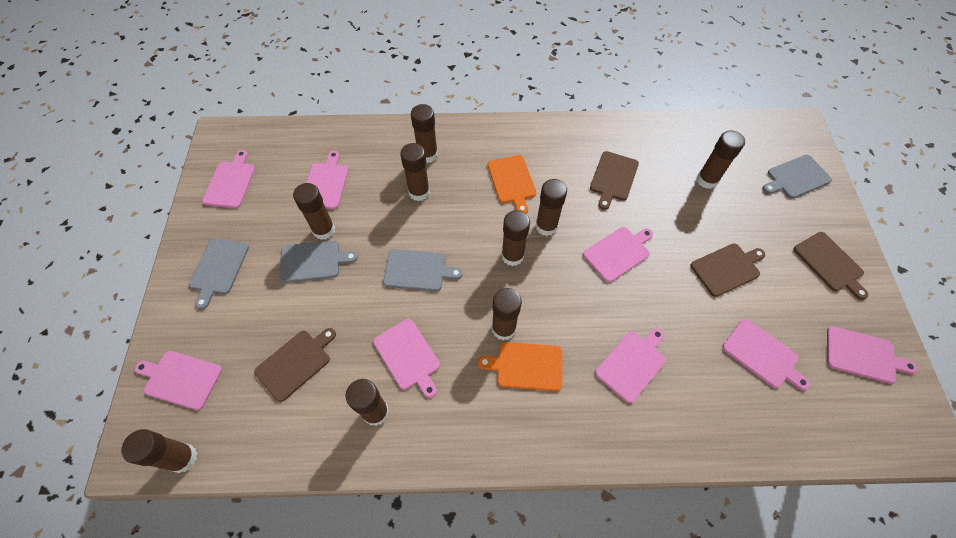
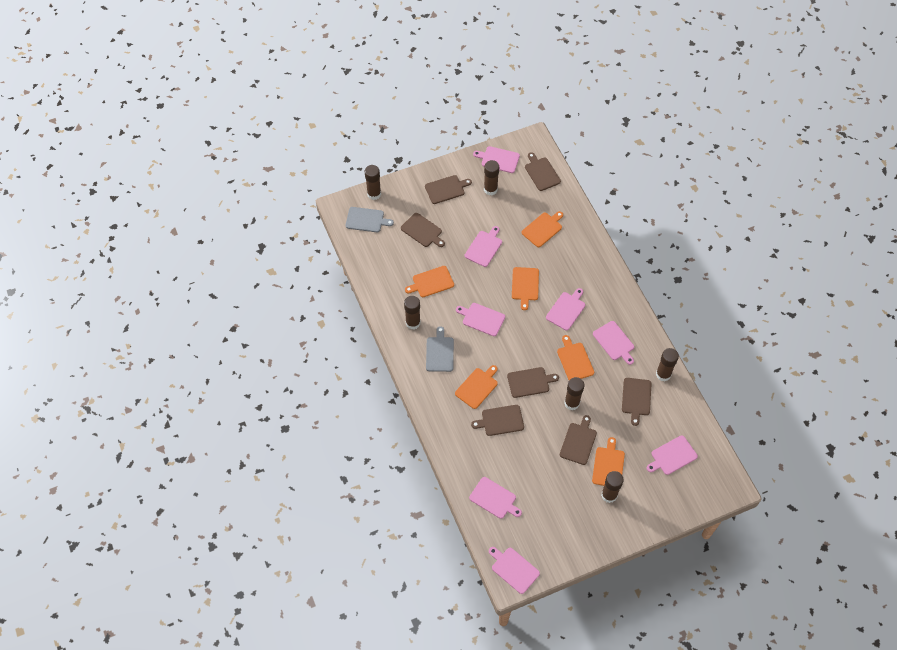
brown cutting board: [254,328,336,402] [590,151,639,210] [691,243,765,297] [794,232,868,300] = 4 -> [401,213,445,247] [425,175,472,204] [471,405,524,436] [507,367,559,398] [525,152,561,191] [560,415,597,465] [622,378,652,426] = 7
brown glue stick: [121,429,197,473] [293,183,335,240] [346,379,389,426] [400,143,430,201] [411,104,438,163] [492,288,522,340] [501,210,530,266] [535,179,567,236] [697,130,745,189] = 9 -> [365,165,381,200] [404,296,421,329] [484,160,499,195] [564,377,584,410] [601,471,624,503] [656,348,679,382] = 6
grey cutting board: [189,238,249,309] [280,240,358,283] [383,249,463,291] [763,155,832,199] = 4 -> [345,207,394,232] [426,326,454,372] = 2
orange cutting board: [478,342,562,391] [488,155,536,213] = 2 -> [405,266,454,297] [455,365,498,409] [512,267,539,310] [522,211,563,247] [557,335,594,380] [592,437,625,486] = 6

